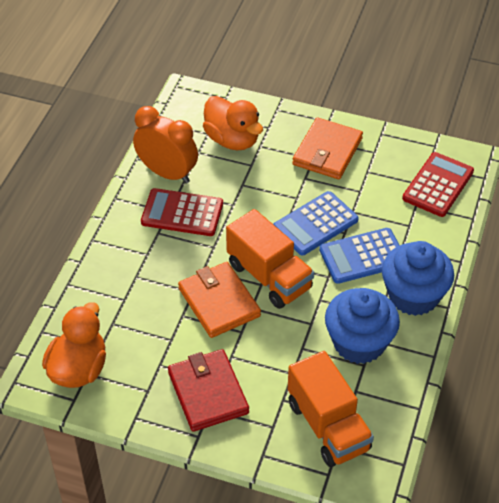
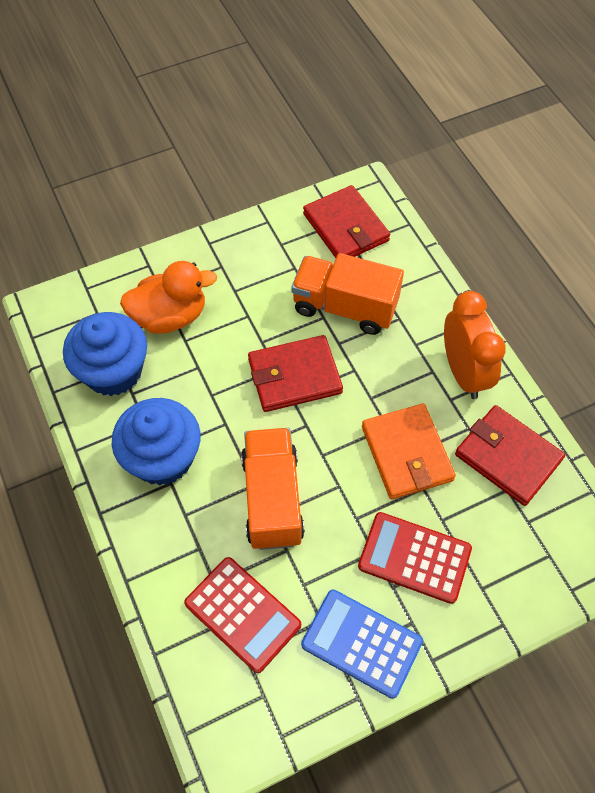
blue calculator: [273,191,359,255] [319,228,400,284] = 2 -> [301,589,423,699] = 1
orange duck: [42,302,106,388] [203,96,263,150] = 2 -> [120,261,217,334] = 1
orange wallet: [178,262,261,338] [292,117,363,179] = 2 -> [362,404,456,499] = 1
red wallet: [168,349,249,432] = 1 -> [248,335,343,412] [303,185,390,258] [455,405,565,506] = 3

